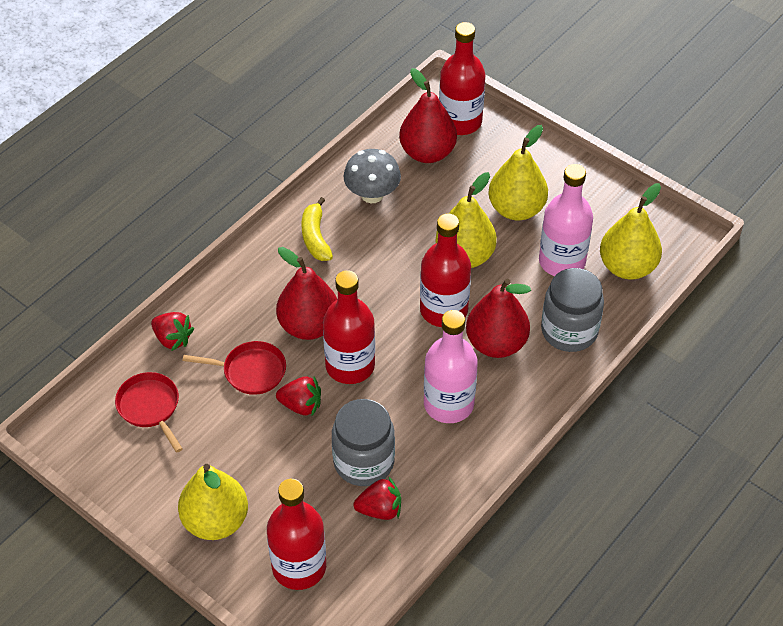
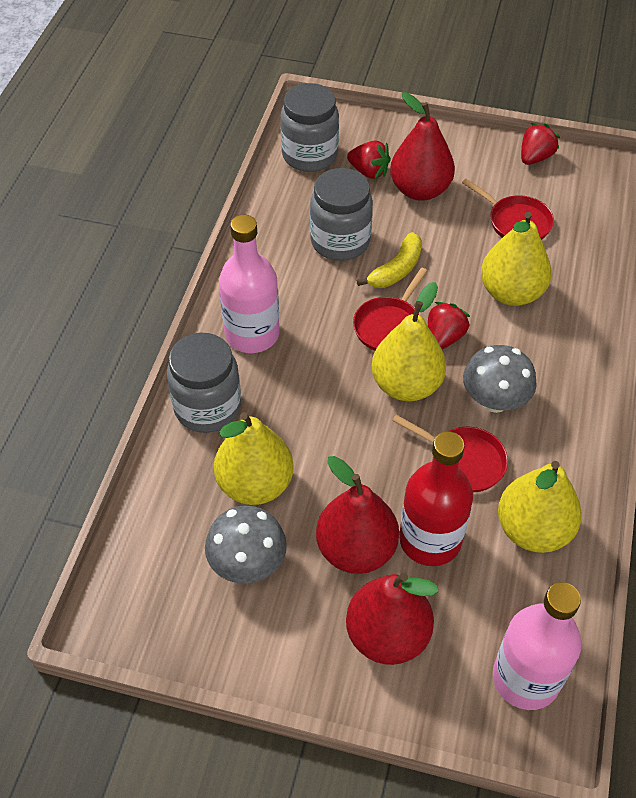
grey jar: [332,399,395,486] [541,268,604,352] = 2 -> [167,333,241,433] [281,83,339,172] [310,168,373,261] = 3
grey mushroom: [343,149,401,203] = 1 -> [205,506,287,584] [463,345,537,413] = 2
red bottle: [267,479,326,590] [323,270,375,384] [420,213,471,327] [439,22,486,135] = 4 -> [399,432,473,566] = 1
red pan: [115,372,183,453] [183,341,286,395] = 2 -> [353,267,427,351] [392,415,508,492] [462,179,554,240] = 3

